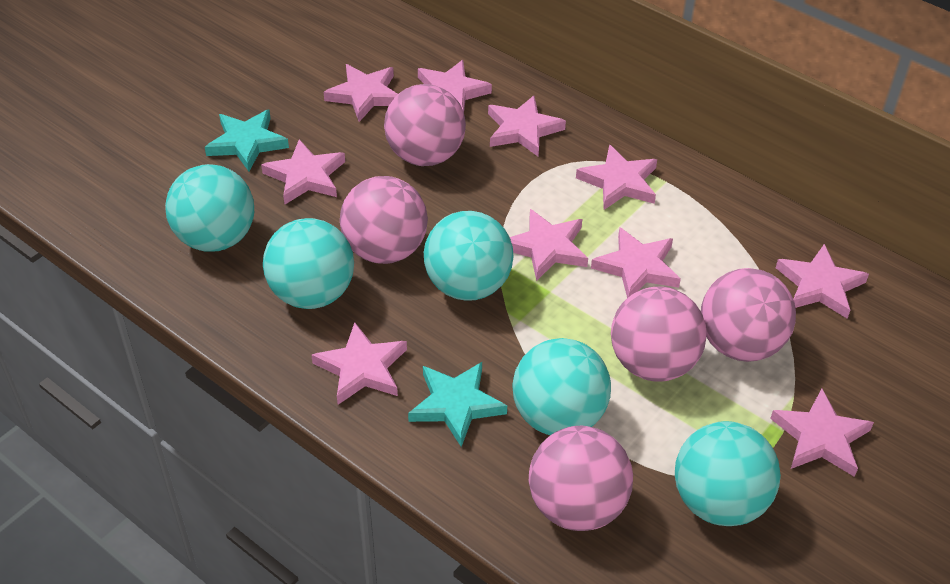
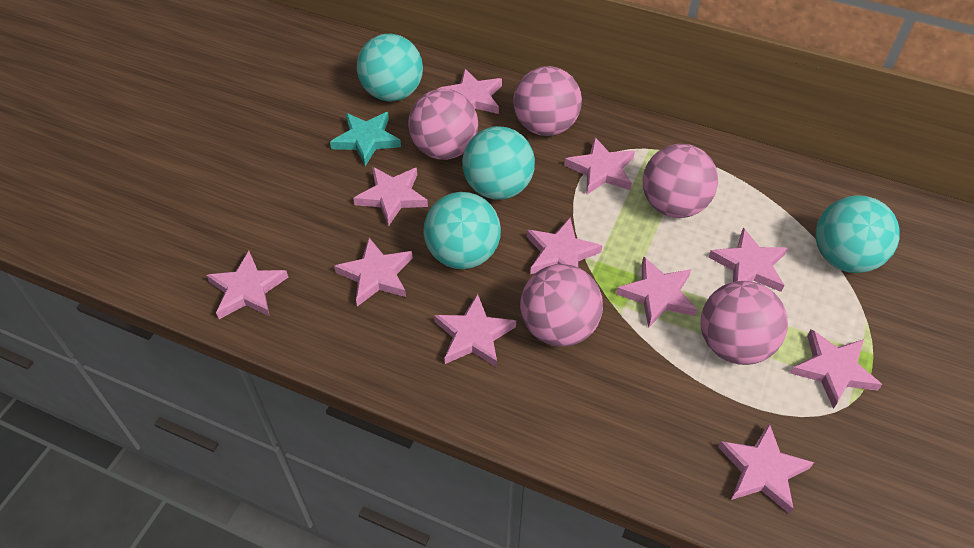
pink star: [261,139,345,205] [311,322,407,405] [324,64,398,122] [418,60,492,112] [488,95,566,157] [510,209,588,281] [576,144,657,210] [591,228,681,298] [770,388,874,477] [776,244,869,319] = 10 -> [206,251,288,319] [334,238,413,306] [353,167,428,226] [434,294,516,367] [438,69,502,114] [527,218,603,274] [564,137,635,194] [616,256,697,328] [709,228,788,292] [718,423,814,514] [790,329,882,409] = 11
turquoise ball: [165,164,254,252] [263,218,354,309] [424,211,513,301] [512,338,611,435] [675,421,781,526] = 5 -> [357,34,423,101] [423,192,501,269] [462,126,535,200] [815,195,900,273] = 4
turquoise star: [205,110,289,171] [408,362,507,447] = 2 -> [330,112,401,166] = 1

